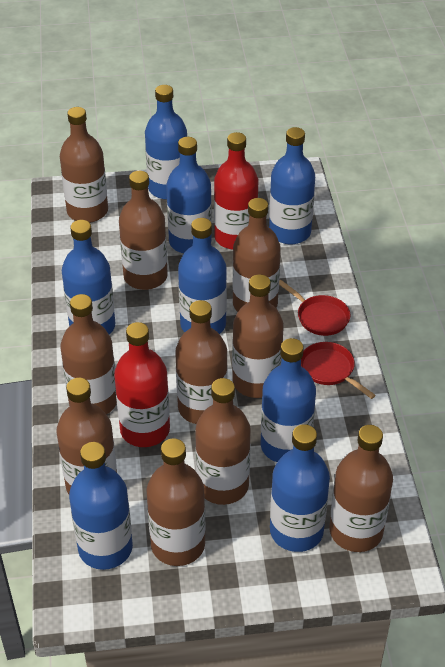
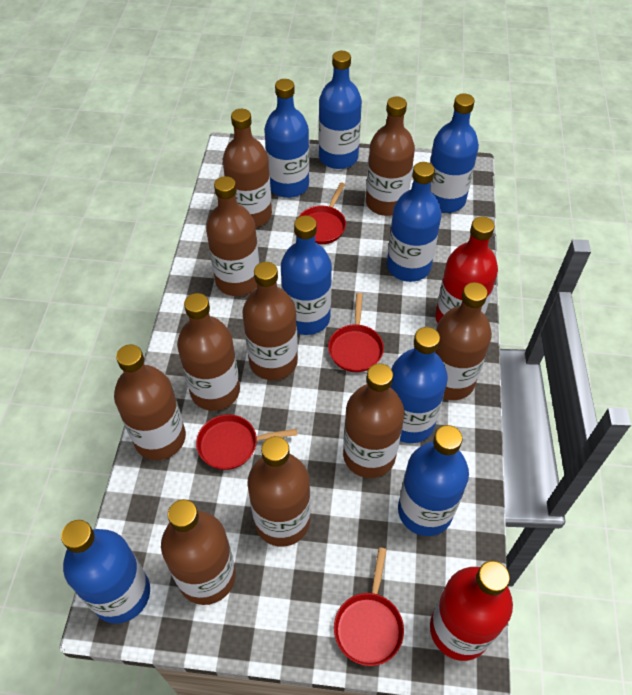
red pan: [279,280,350,336] [301,342,376,399] = 2 -> [196,414,297,470] [299,182,346,244] [328,293,384,372] [334,547,404,666] = 4

